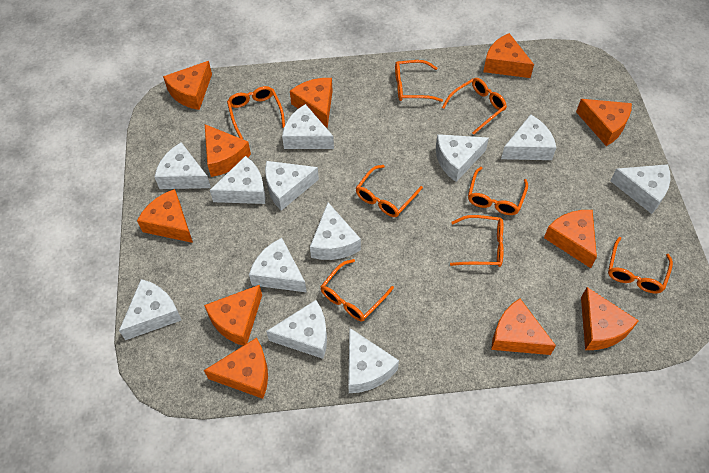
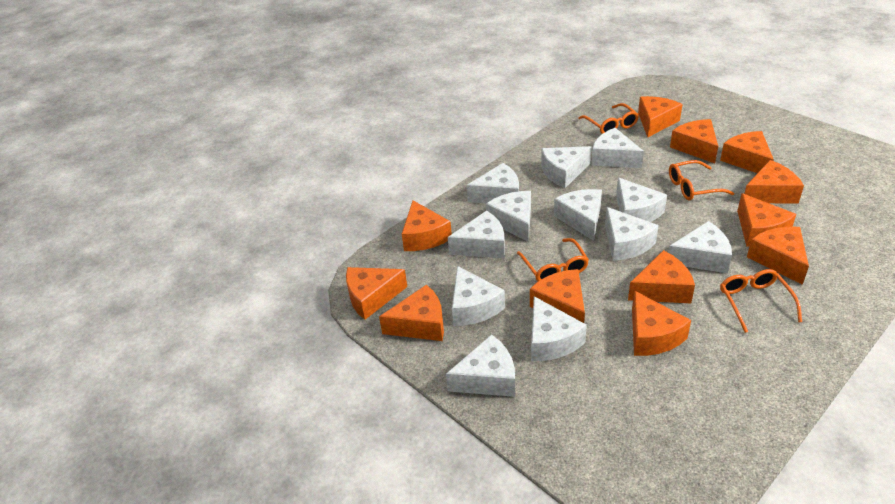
orange cheese: [137,189,193,243] [163,61,212,110] [204,285,262,346] [204,338,268,399] [205,124,251,177] [290,78,333,128] [483,33,534,78] [491,298,556,355] [544,210,597,268] [576,99,632,146] [581,287,639,350] = 11 -> [346,267,407,320] [379,285,444,341] [402,200,452,251] [530,269,585,323] [628,250,695,303] [632,291,691,356] [638,96,682,137] [670,119,718,163] [720,131,774,173] [737,193,796,247] [744,160,804,204] [747,227,809,285] = 12
orange glasses: [227,86,285,139] [320,259,394,321] [356,165,423,217] [395,60,443,102] [442,78,507,135] [450,215,504,267] [468,167,528,215] [608,237,673,293] = 8 -> [517,238,589,281] [578,103,639,134] [669,160,734,200] [720,269,802,333] = 4

